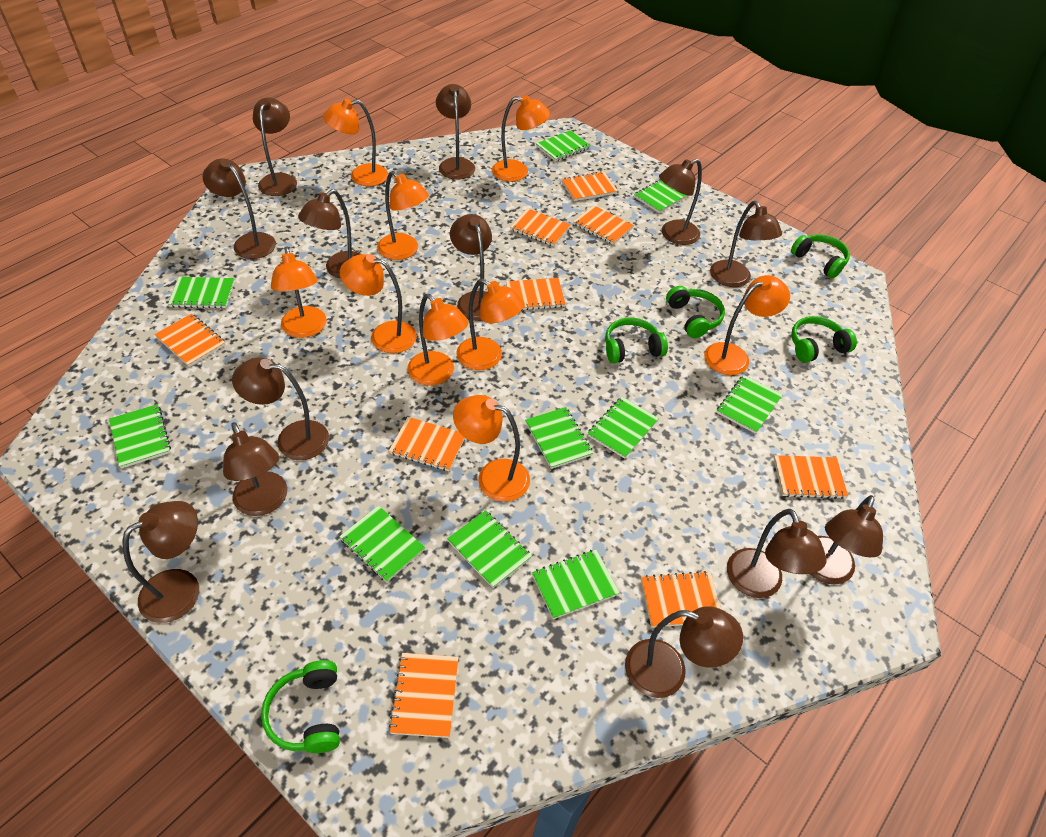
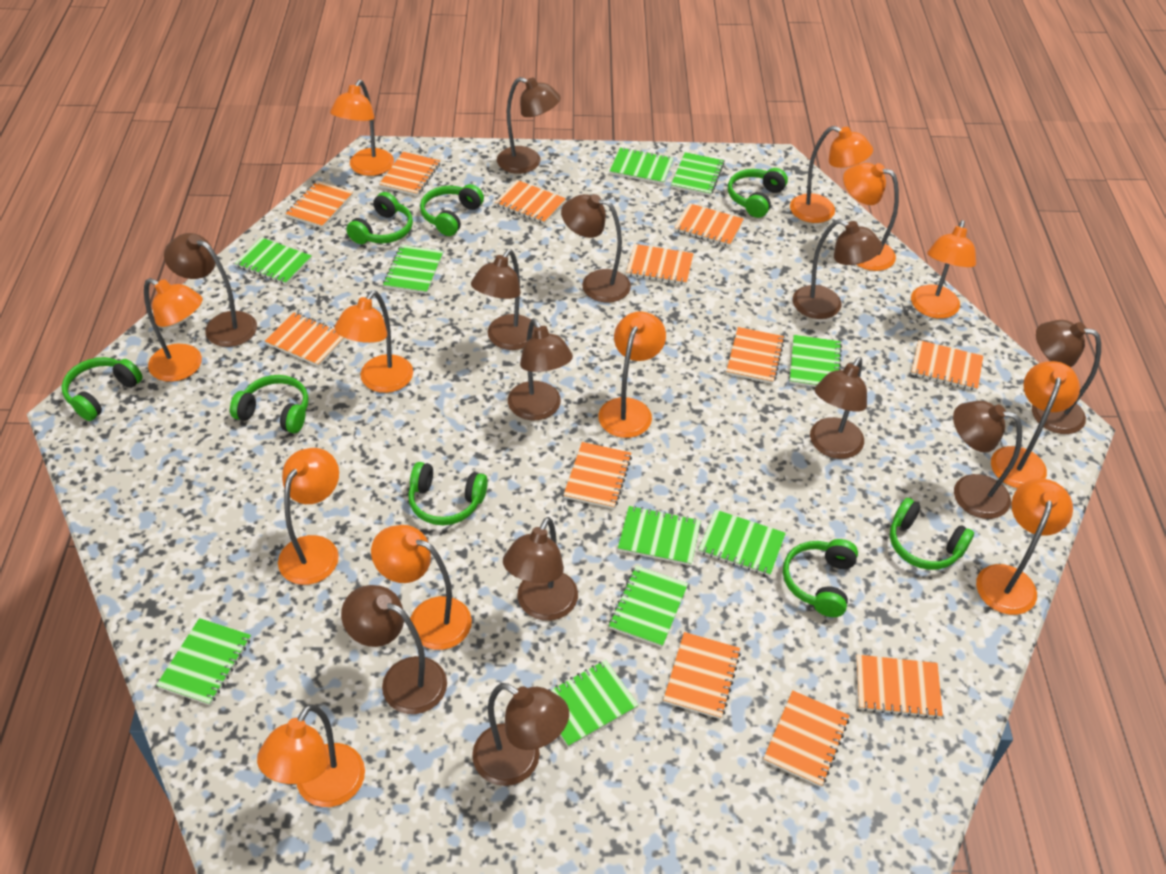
brown lamp: [123,501,199,623] [202,158,276,259] [223,422,287,516] [232,357,329,460] [253,98,297,196] [298,189,360,279] [436,84,475,179] [450,214,492,321] [625,607,743,698] [659,159,702,245] [710,201,782,287] [727,509,827,598] [810,495,883,584] = 13 -> [164,233,257,347] [341,585,447,714] [471,249,536,350] [472,683,569,786] [497,77,561,174] [503,517,578,621] [508,319,573,420] [561,194,631,303] [793,219,882,319] [810,357,867,459] [953,401,1022,519] [1032,320,1101,434] = 12
green headphones: [261,660,340,753] [605,317,668,363] [666,286,725,338] [791,234,850,279] [791,316,857,363] = 5 -> [62,357,143,421] [230,375,308,433] [346,192,413,244] [408,462,488,525] [420,184,484,236] [728,168,788,218] [783,539,858,617] [890,498,974,570] = 8
orange lamp: [271,246,326,338] [323,99,388,186] [340,254,417,353] [377,171,429,260] [407,294,468,386] [453,395,530,502] [456,279,524,370] [492,95,550,182] [704,275,790,375] = 9 -> [144,278,202,382] [257,704,365,807] [278,448,339,585] [330,80,394,176] [334,291,413,393] [371,525,472,650] [598,311,666,438] [790,126,873,223] [843,163,899,271] [911,220,976,319] [976,478,1073,615] [991,361,1080,488] = 12
orange notebook: [154,313,226,367] [389,417,465,471] [389,653,458,738] [506,278,566,310] [510,208,571,246] [561,171,618,201] [573,205,634,245] [641,571,721,628] [774,455,848,499] = 9 -> [265,312,346,367] [285,181,353,228] [379,152,440,196] [495,180,566,224] [564,442,632,509] [626,244,694,285] [663,632,741,719] [675,203,744,247] [726,327,785,384] [763,691,850,787] [856,655,943,719] [911,340,983,391] = 12

